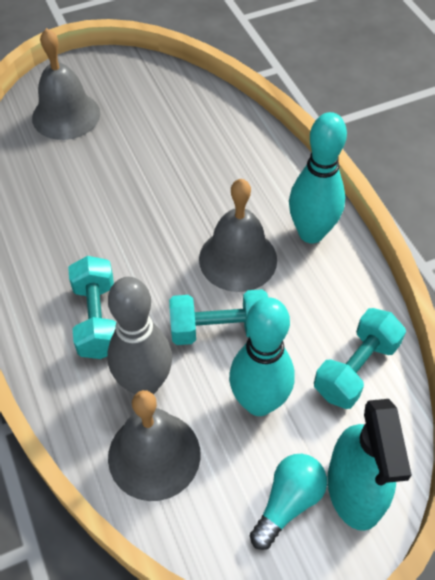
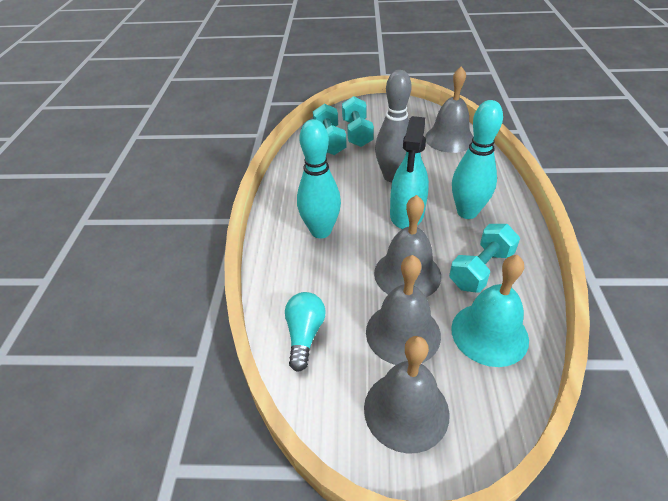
grey bell: [32,28,100,140] [108,390,201,501] [199,179,277,292] = 3 -> [364,336,450,454] [366,255,441,365] [374,195,441,297] [425,66,473,153] = 4
turquoise bell: none = 0 -> [451,255,529,367] = 1

